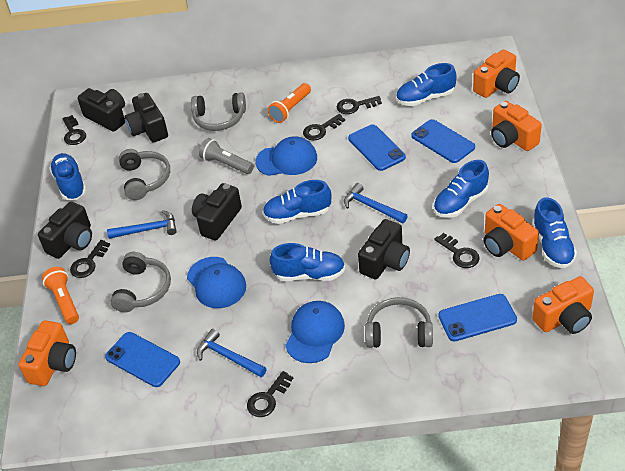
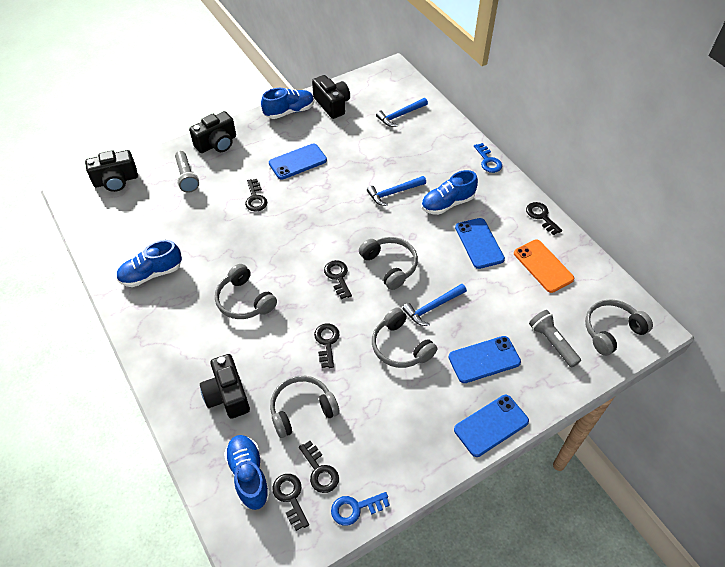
black camera: [38,202,92,259] [77,88,125,132] [125,93,168,143] [192,183,242,240] [358,219,410,279] = 5 -> [85,150,138,192] [189,111,236,153] [200,354,250,419] [312,75,350,119] = 4
blue cap: [187,257,246,308] [255,136,317,176] [285,301,345,363] = 3 -> none = 0
blue key: none = 0 -> [331,492,390,526] [474,143,502,173] = 2
blue shoe: [49,153,86,200] [263,180,331,224] [269,243,345,281] [396,63,457,106] [434,160,489,218] [532,197,577,268] = 6 -> [116,240,182,287] [224,435,270,510] [261,88,314,119] [421,170,478,215] = 4
grey flashlight: [199,138,254,174] = 1 -> [175,151,199,193] [529,310,581,368] = 2
grey headphones: [110,252,171,312] [119,149,170,200] [191,92,246,131] [365,297,433,348] = 4 -> [215,264,277,319] [270,376,340,438] [359,237,418,290] [372,307,437,368] [585,299,653,356] = 5
orange camera: [18,320,76,386] [473,50,520,98] [483,204,539,261] [491,101,542,151] [532,276,594,334] = 5 -> none = 0
orange flashlight: [42,267,79,324] [268,83,311,123] = 2 -> none = 0
orange phone: none = 0 -> [514,239,575,293] = 1

